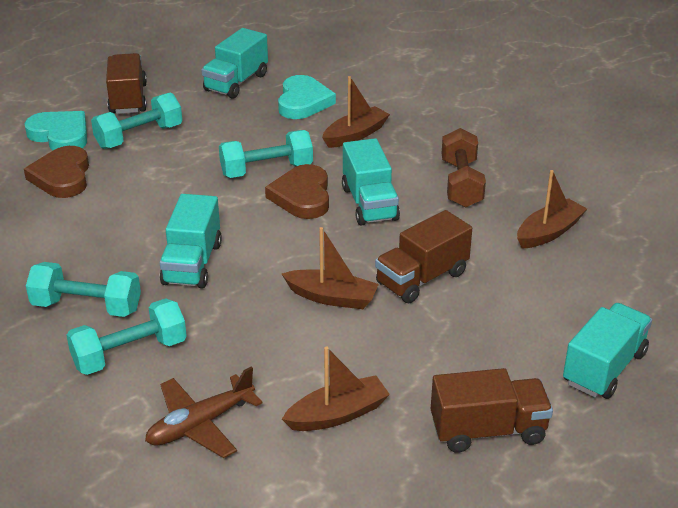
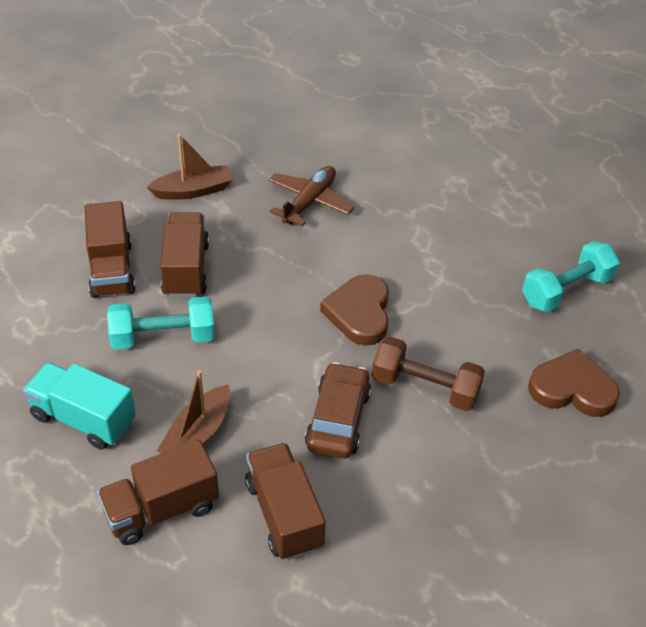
brown boat: [282,227,379,309] [282,346,390,431] [322,76,390,148] [517,170,587,249] = 4 -> [147,134,233,200] [157,370,230,454] = 2
brown car: none = 0 -> [305,362,371,458] = 1
brown truck: [106,53,147,114] [375,210,472,303] [431,368,553,453] = 3 -> [85,201,136,298] [97,440,219,545] [160,213,209,297] [245,443,326,560] = 4
turquoise dumbbell: [26,262,141,317] [66,298,187,375] [91,93,182,149] [219,130,313,178] = 4 -> [107,296,215,350] [522,241,620,312] = 2
turquoise heart: [24,111,87,150] [278,75,336,119] = 2 -> none = 0
turquoise truck: [159,194,222,288] [201,28,268,99] [342,138,400,225] [563,303,652,399] = 4 -> [23,362,136,450] = 1

